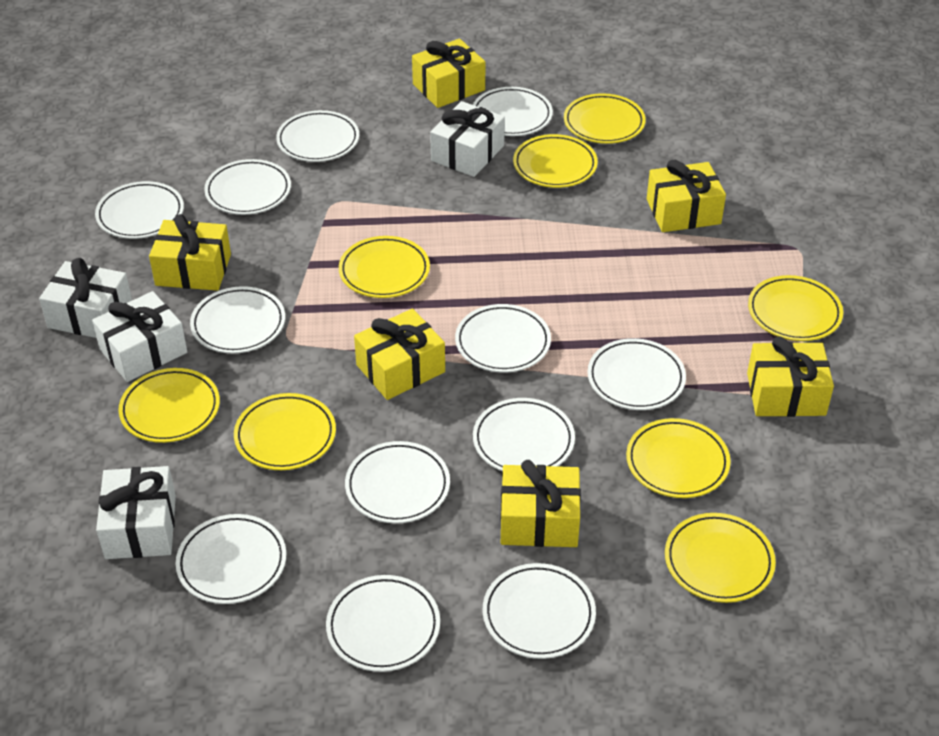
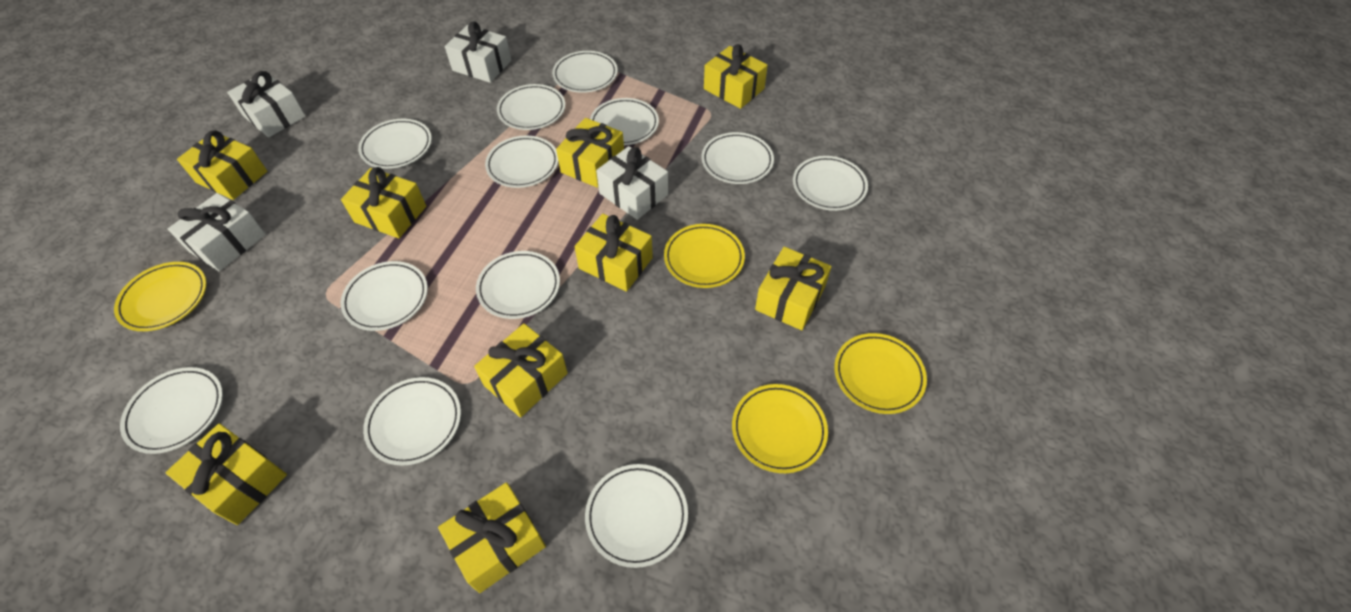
yellow gift: [149,214,231,291] [354,308,445,400] [412,39,485,108] [500,460,581,547] [647,160,726,232] [747,337,834,417] = 6 -> [165,423,287,525] [177,130,267,200] [341,167,426,238] [438,482,546,593] [474,323,568,418] [556,118,624,188] [574,214,653,292] [704,44,768,109] [755,247,832,330] = 9
yellow plate: [118,368,220,443] [234,393,336,470] [339,236,430,298] [513,134,598,188] [564,93,646,144] [626,418,731,498] [665,513,776,603] [748,275,843,341] = 8 -> [114,262,207,331] [664,224,745,288] [732,384,828,473] [834,333,927,414] = 4

